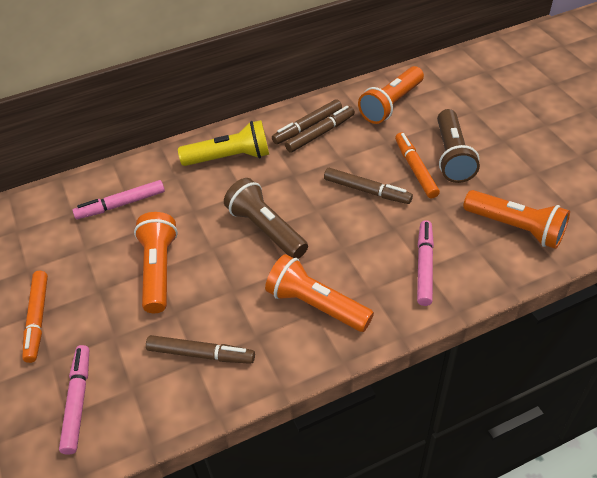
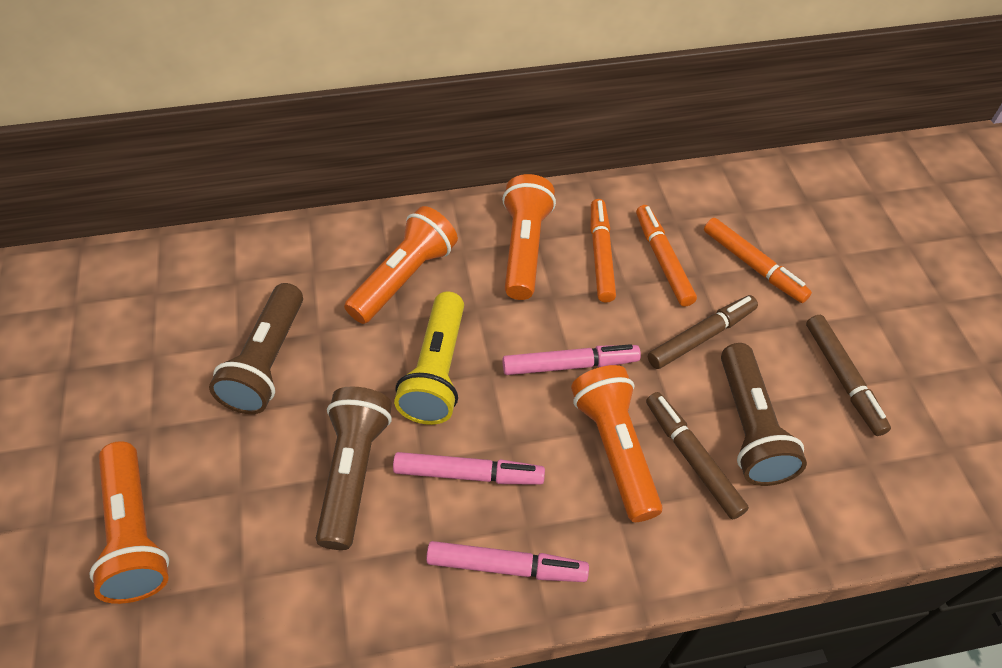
brown flashlight: [224,178,308,259] [437,109,480,183] = 2 -> [209,283,303,414] [316,386,392,550] [721,343,807,486] = 3
brown marker: [146,335,255,364] [272,99,342,144] [285,106,355,153] [324,168,413,204] = 4 -> [646,392,749,520] [648,295,758,369] [806,315,891,436] = 3
orange marker: [22,271,48,363] [395,132,440,198] = 2 -> [591,199,616,303] [636,205,697,307] [704,218,812,303] = 3

